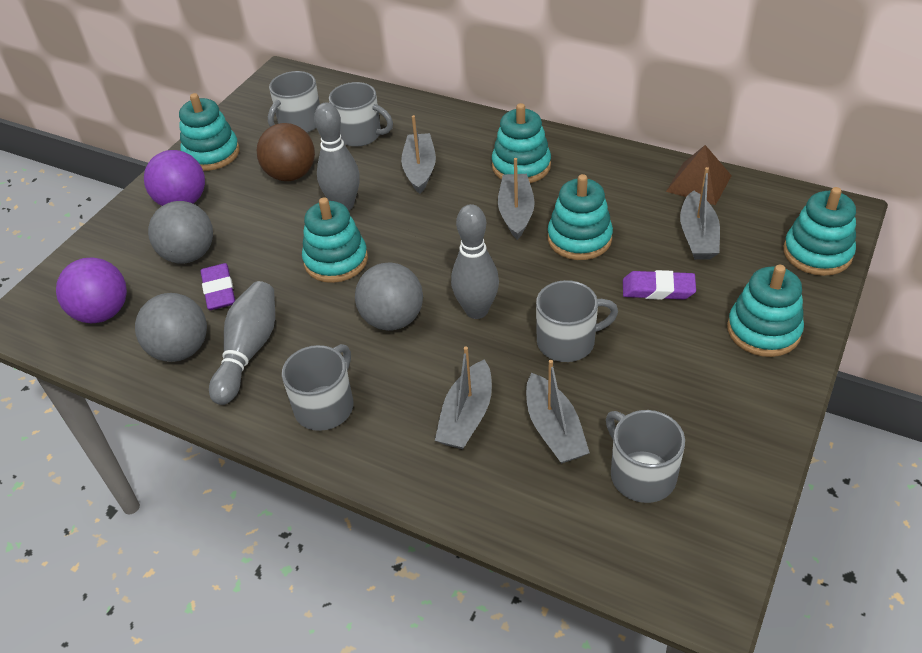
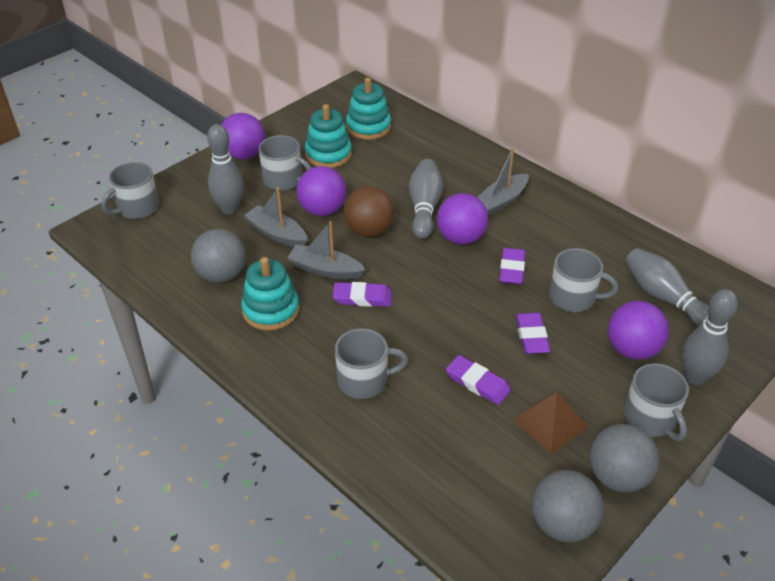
grey boat: [401,115,436,194] [435,346,492,449] [498,158,535,240] [526,360,590,464] [680,167,720,260] = 5 -> [244,187,308,247] [287,221,366,279] [477,148,529,215] = 3
grey bowling pin: [209,281,275,405] [314,103,360,211] [451,204,499,319] = 3 -> [207,124,244,214] [409,159,443,239] [625,248,709,327] [682,289,738,385] = 4
purple ball: [56,257,127,323] [144,150,205,206] = 2 -> [221,113,265,159] [296,166,346,216] [437,193,488,245] [608,301,669,360] = 4
purple eraser: [201,263,235,310] [623,270,696,300] = 2 -> [332,282,392,307] [446,355,511,405] [499,248,525,285] [515,313,550,354] = 4
turquoise stacking toy: [179,93,240,171] [302,197,368,283] [492,103,551,183] [548,174,613,260] [727,265,804,357] [784,187,856,276] = 6 -> [241,257,299,331] [305,104,352,168] [346,78,391,140] = 3

